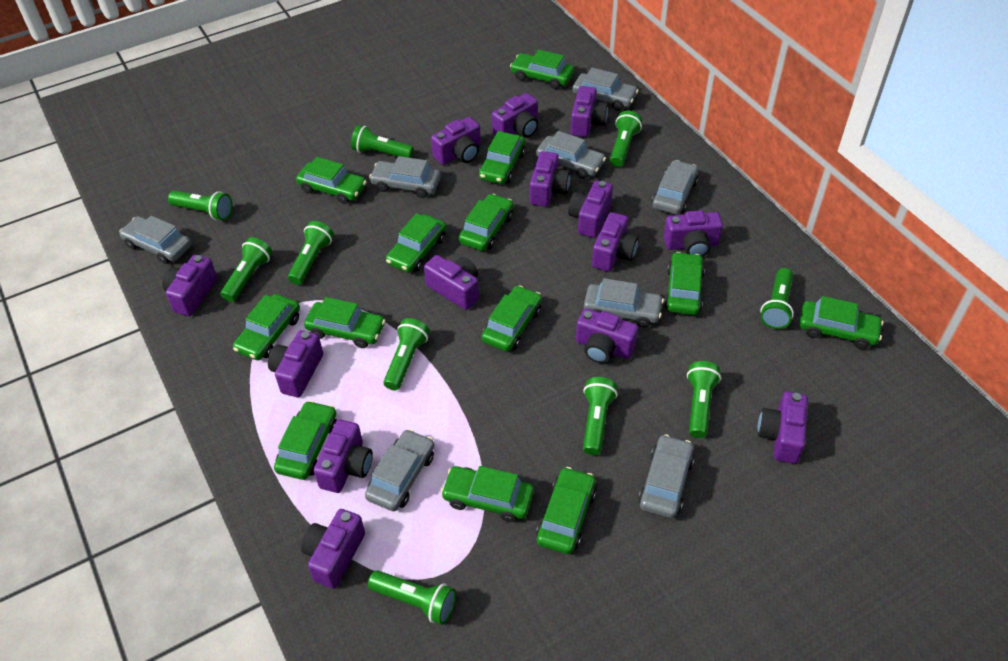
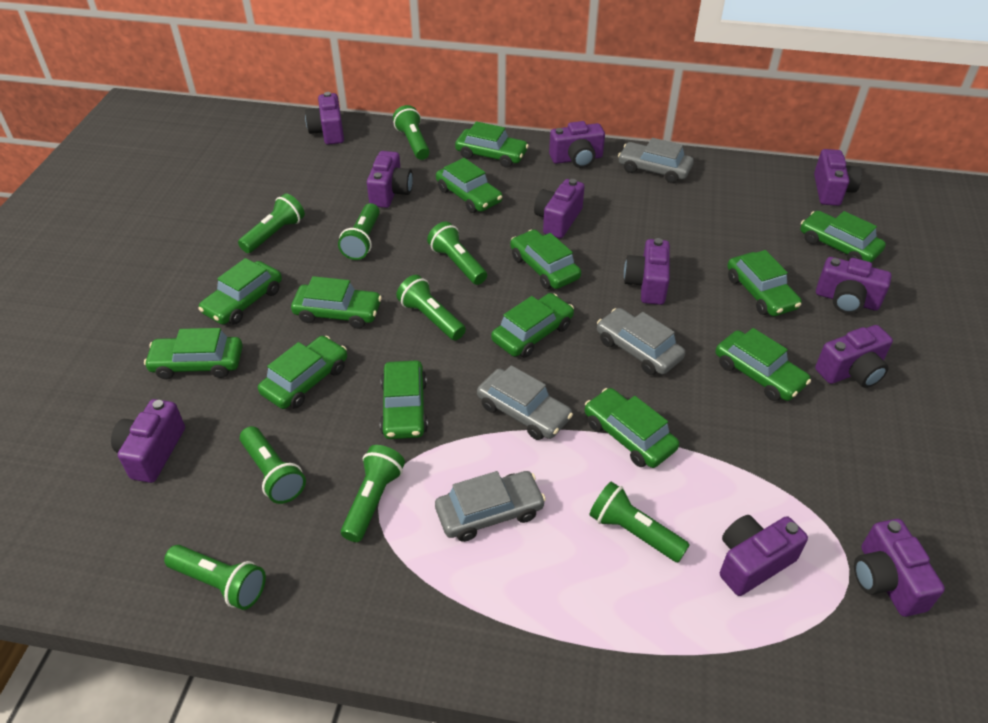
green flashlight: [168,191,233,220] [221,237,272,302] [288,221,334,285] [351,125,414,158] [368,570,456,625] [383,318,430,390] [583,377,618,455] [610,111,642,167] [687,361,721,438] [761,268,794,329] = 10 -> [164,545,266,610] [238,193,305,253] [240,426,306,504] [338,203,380,260] [341,445,405,542] [393,105,430,160] [396,275,466,340] [427,222,487,285] [589,482,690,563] = 9
grey car: [119,216,191,264] [365,429,435,511] [369,156,441,198] [536,131,606,179] [572,68,639,111] [584,278,664,328] [638,434,694,518] [652,160,698,215] = 8 -> [435,471,546,542] [477,365,573,440] [597,308,685,375] [618,138,694,183] = 4
purple camera: [162,255,218,316] [268,330,323,397] [301,509,365,589] [314,419,373,493] [424,255,479,310] [431,117,481,165] [492,93,538,138] [530,151,570,207] [568,180,613,238] [571,86,608,137] [576,308,638,363] [592,212,639,272] [664,210,723,257] [757,392,808,464] = 14 -> [111,399,185,483] [305,92,344,145] [367,151,413,208] [534,179,585,238] [549,121,605,168] [624,238,670,305] [720,515,808,596] [814,149,862,206] [815,325,893,388] [816,257,892,314] [854,519,945,617] = 11

